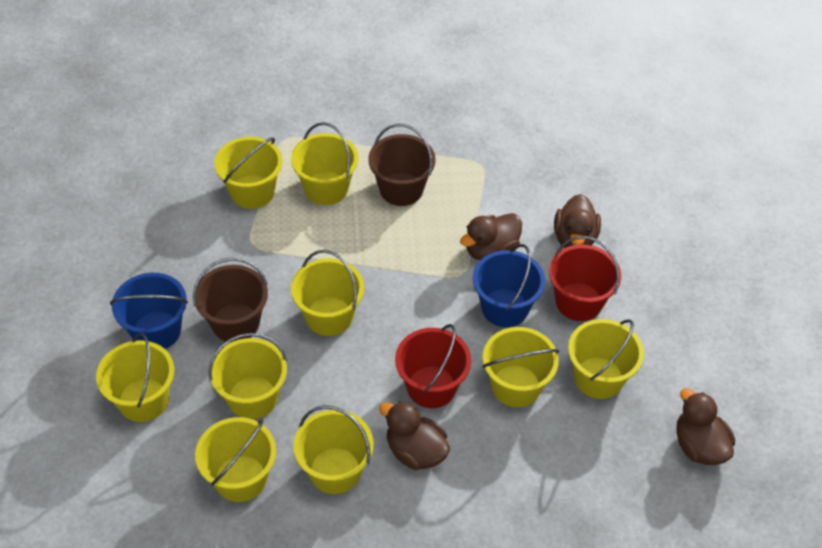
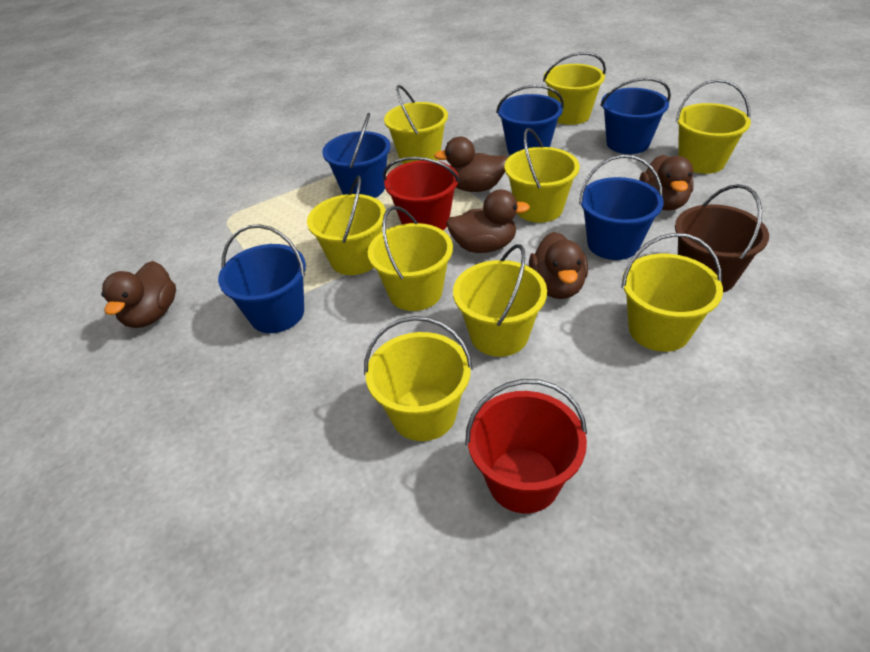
blue bucket: [110,273,188,349] [473,244,545,327] = 2 -> [218,224,306,333] [322,113,391,198] [496,85,564,155] [579,155,664,260] [600,78,671,154] = 5
brown bucket: [193,258,268,343] [368,124,436,206] = 2 -> [675,184,769,293] = 1
brown duck: [379,401,450,470] [460,213,522,260] [554,194,601,248] [676,388,735,465] = 4 -> [101,261,176,328] [434,137,508,192] [446,190,530,253] [529,232,588,299] [639,155,694,211] = 5

